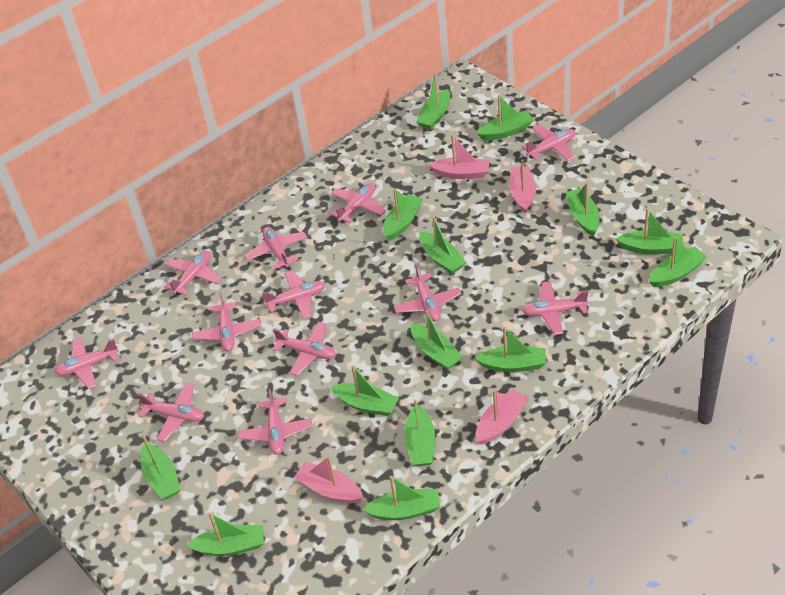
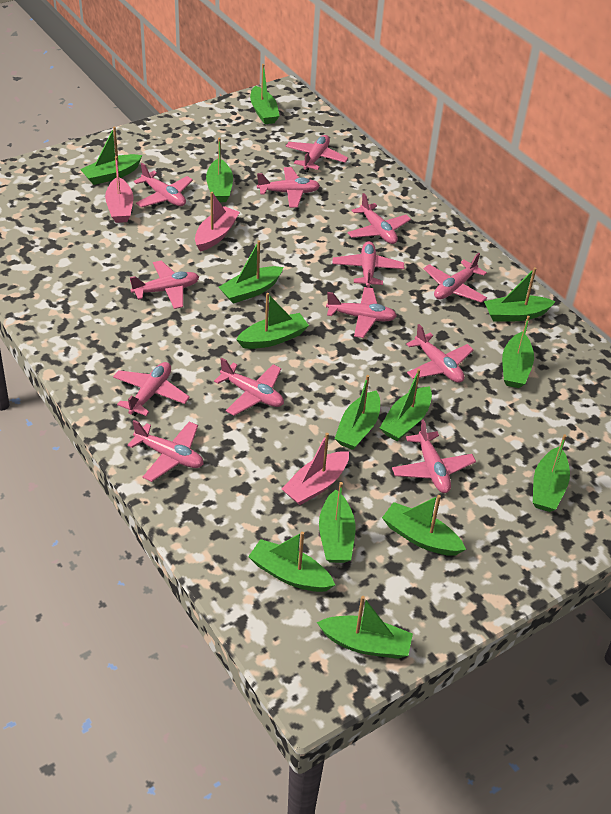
pink boat: [294,456,363,503] [428,135,490,179] [476,389,528,445] [509,159,536,213] = 4 -> [105,156,133,223] [195,192,240,252] [282,433,349,505] = 3
pink plane: [55,337,119,389] [138,383,204,442] [164,251,222,295] [192,293,261,352] [238,389,312,455] [244,227,307,269] [262,270,325,319] [272,322,336,376] [330,183,386,223] [393,265,461,322] [522,125,575,161] [522,281,588,335] = 12 -> [113,362,190,416] [127,420,204,482] [130,260,199,309] [134,163,193,208] [214,358,284,416] [257,167,320,208] [286,135,348,172] [326,287,397,338] [332,241,404,288] [348,193,411,244] [392,419,476,493] [406,324,474,383] [424,253,487,303] = 13

